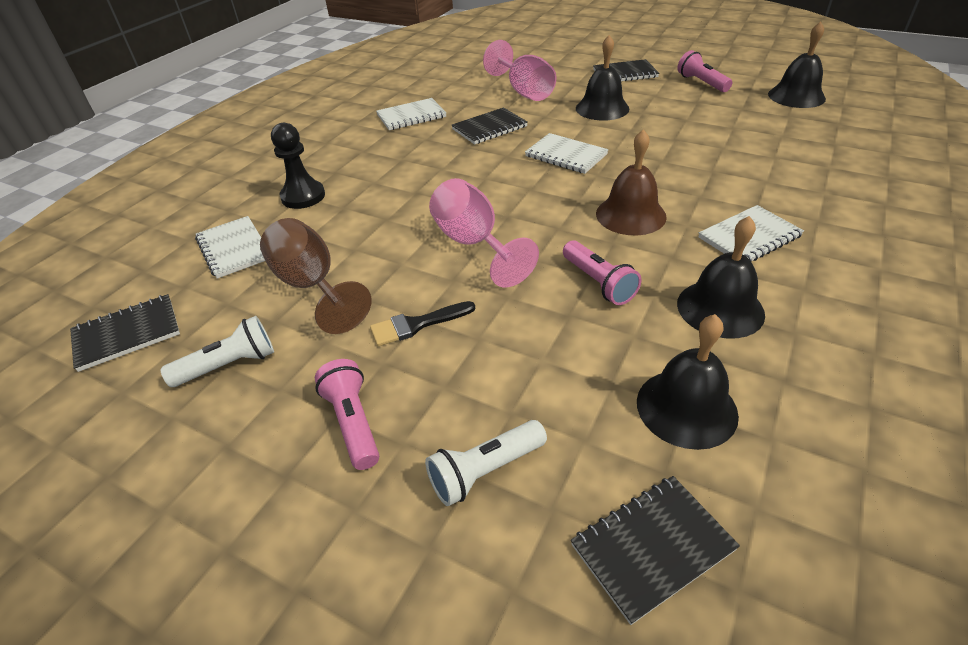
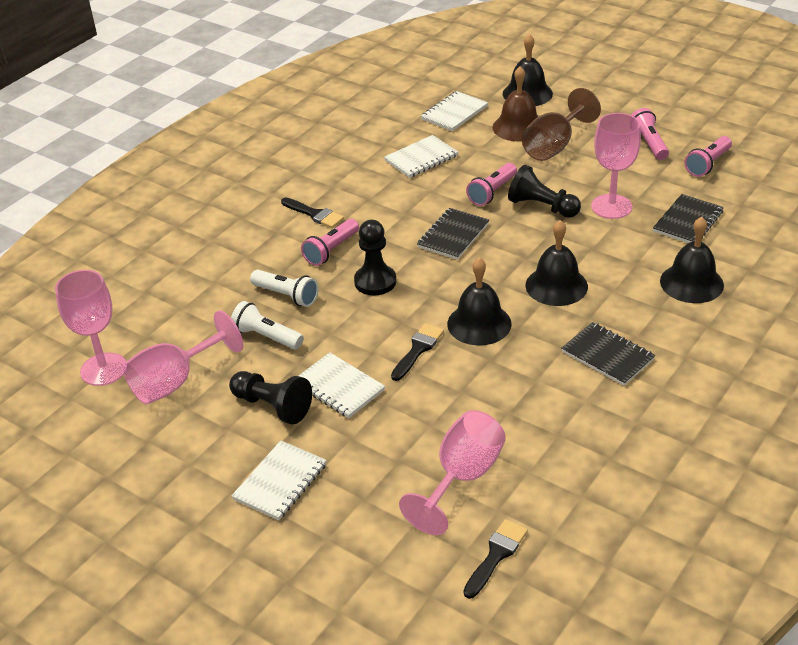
black brush: [370,301,475,346] = 1 -> [281,198,344,228] [391,323,444,381] [463,519,528,599] = 3
black notebook: [70,294,180,372] [452,107,528,145] [571,476,740,625] [593,59,659,81] = 4 -> [417,208,489,260] [562,322,655,386] [653,194,724,243] = 3
black pawn: [271,123,325,209] = 1 -> [229,371,312,424] [354,220,396,296] [508,164,581,218] = 3
pink flashlight: [315,359,379,470] [563,240,641,305] [677,50,732,92] = 3 -> [301,219,359,266] [466,163,517,206] [631,108,669,160] [685,136,732,177] = 4
pink goblet: [429,178,539,287] [483,40,556,101] = 2 -> [55,270,126,386] [123,310,243,404] [399,410,506,535] [591,113,641,219] = 4

